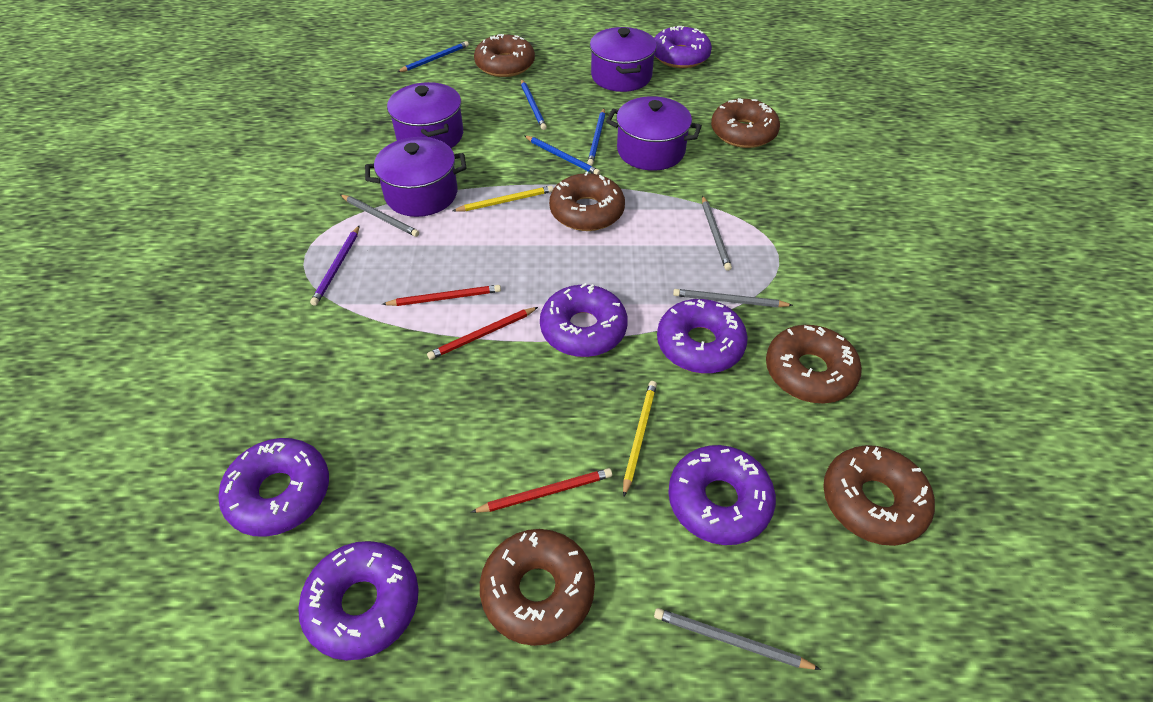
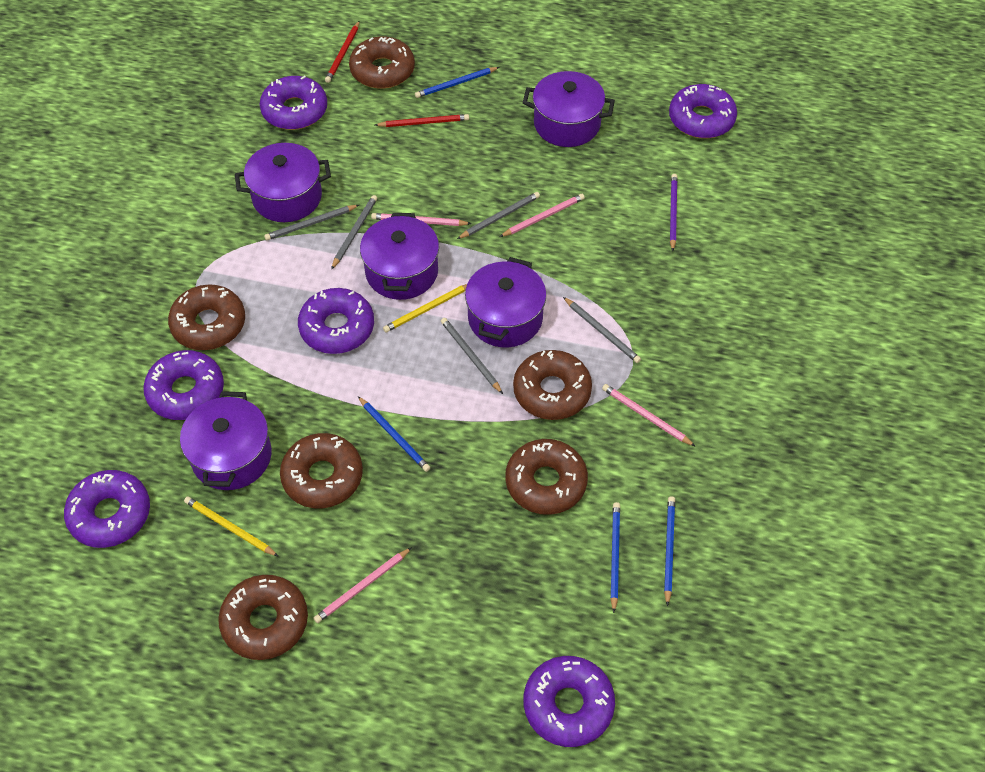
grey pencil: [340,194,419,237] [654,608,821,670] [673,289,793,307] [702,195,732,271] = 4 -> [264,205,359,240] [331,195,377,270] [441,318,503,394] [457,192,540,239] [563,297,641,363] = 5
pink pencil: none = 0 -> [314,547,412,623] [371,213,471,226] [500,194,585,237] [602,384,696,447] = 4
purple pot: [365,137,467,217] [387,82,463,148] [590,27,657,92] [606,96,702,171] = 4 -> [180,391,272,490] [235,143,331,222] [360,213,439,300] [465,257,546,347] [523,71,615,147] = 5
red pencil: [382,285,501,306] [427,307,538,360] [471,468,612,513] = 3 -> [325,21,360,83] [375,114,469,127] = 2

